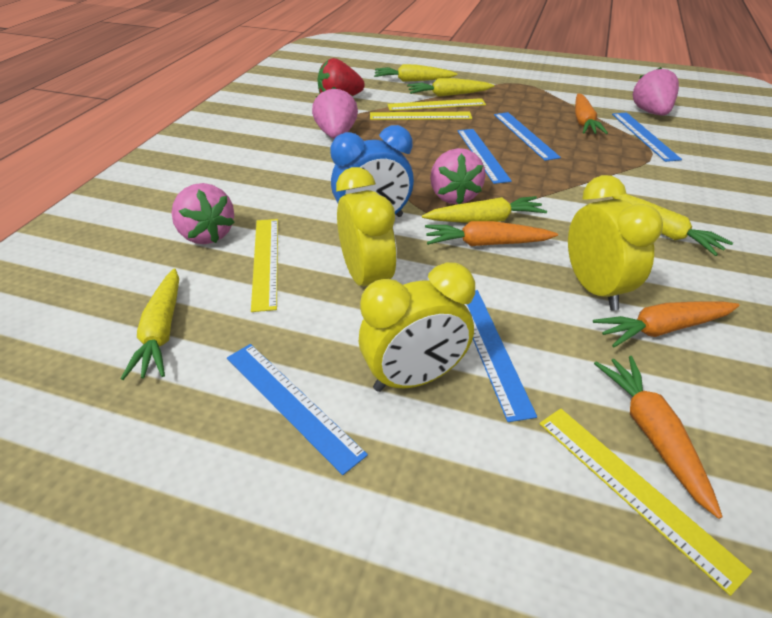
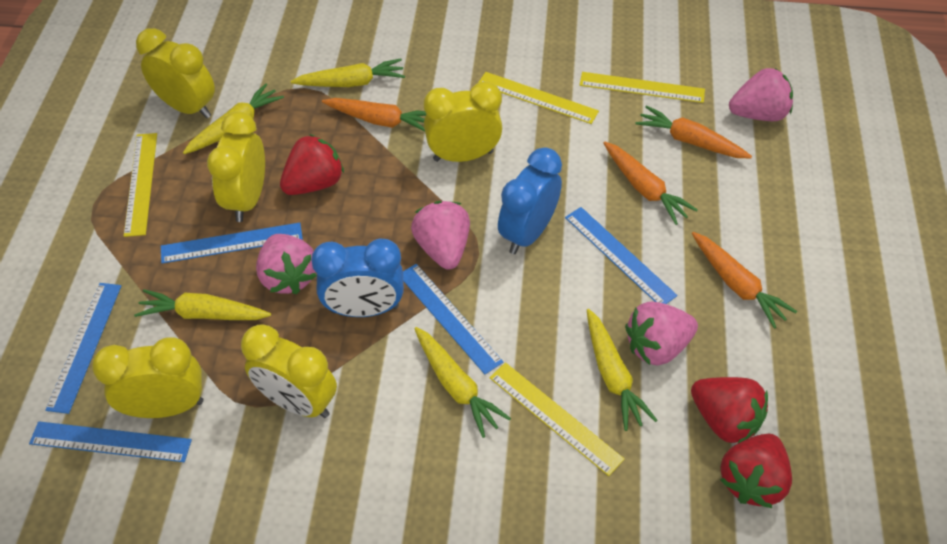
blue clock: [330,125,414,217] = 1 -> [311,239,404,317] [498,147,562,254] = 2
red strawberry: [318,58,365,96] = 1 -> [280,134,344,195] [691,377,768,444] [720,434,792,508] = 3
yellow clock: [336,167,397,286] [359,262,475,392] [568,175,663,310] = 3 -> [92,337,203,418] [136,28,215,119] [207,111,265,222] [241,324,337,418] [424,81,502,162] = 5

